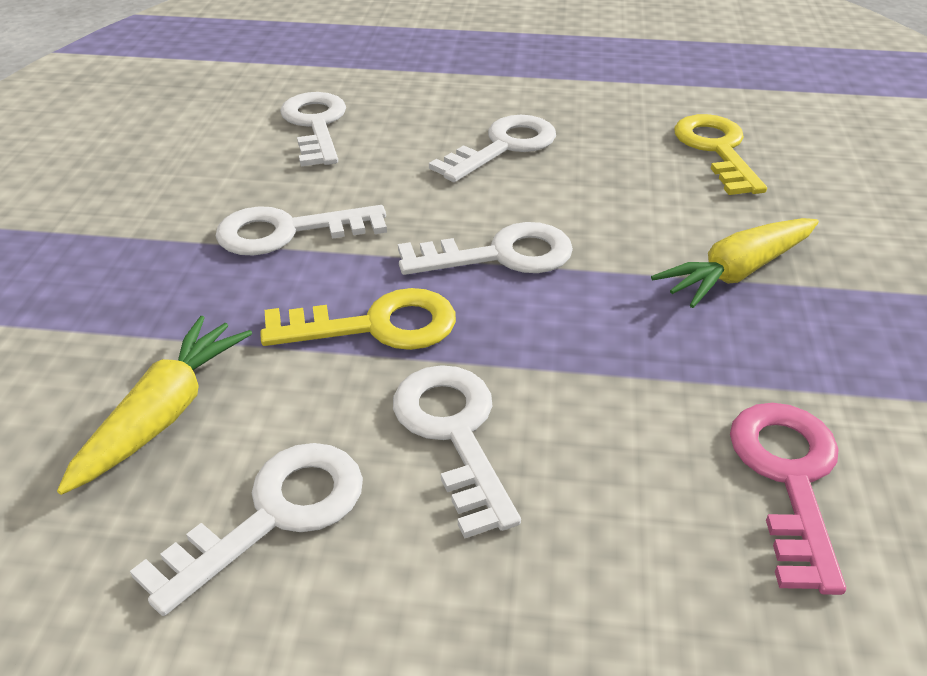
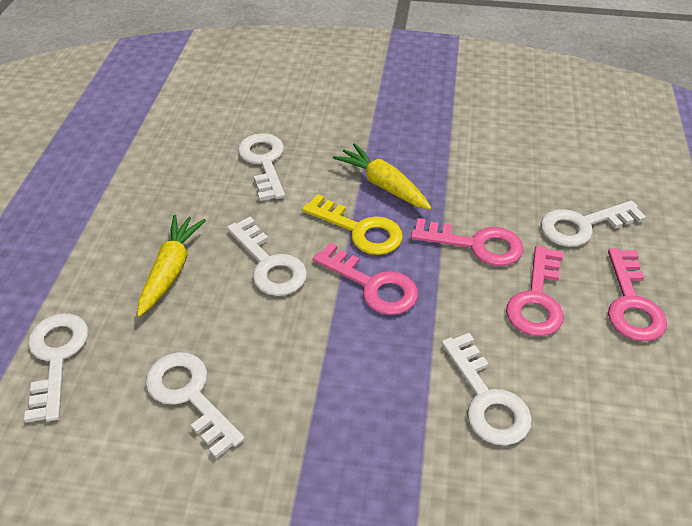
pink key: [730,403,846,595] = 1 -> [313,243,418,315] [411,218,524,266] [506,246,564,336] [608,249,667,342] = 4
yellow key: [260,288,456,350] [674,114,767,195] = 2 -> [302,194,403,255] = 1

